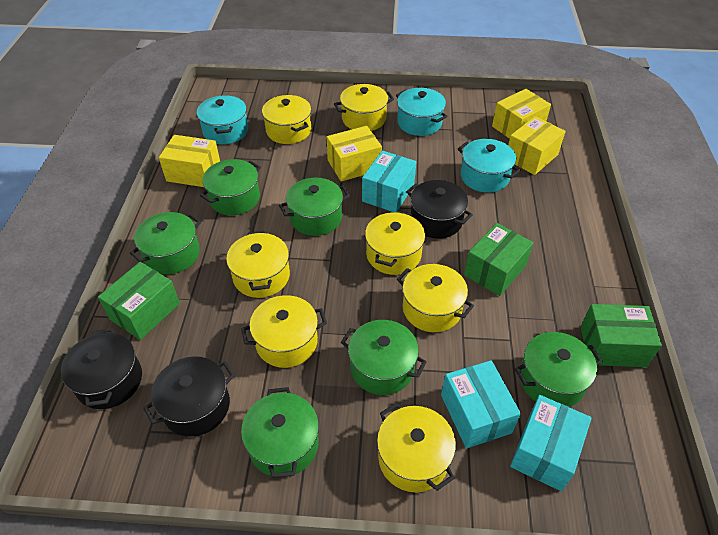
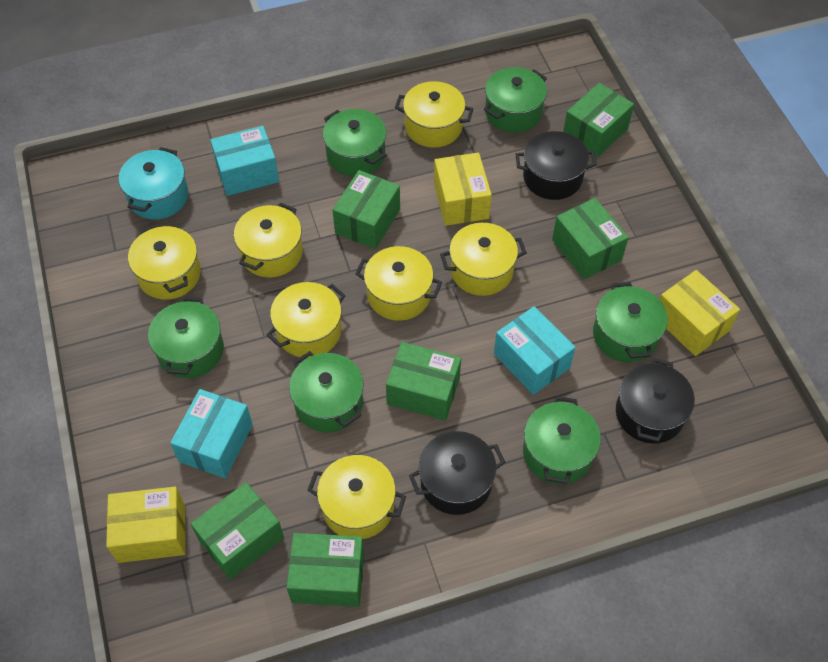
green box: [98,262,180,340] [464,223,534,296] [580,304,662,367] = 3 -> [191,482,284,580] [286,533,364,607] [333,170,400,249] [386,342,461,421] [552,198,629,279] [563,83,634,158] = 6
turquoise pot: [197,95,248,145] [396,88,448,136] [458,139,521,193] = 3 -> [119,147,188,219] = 1
yellow box: [159,135,220,187] [327,126,382,182] [492,89,551,139] [508,116,566,175] = 4 -> [106,487,185,563] [434,153,492,226] [660,270,740,356] = 3

